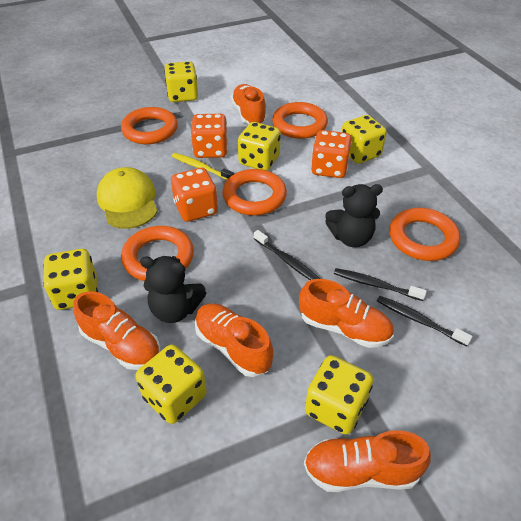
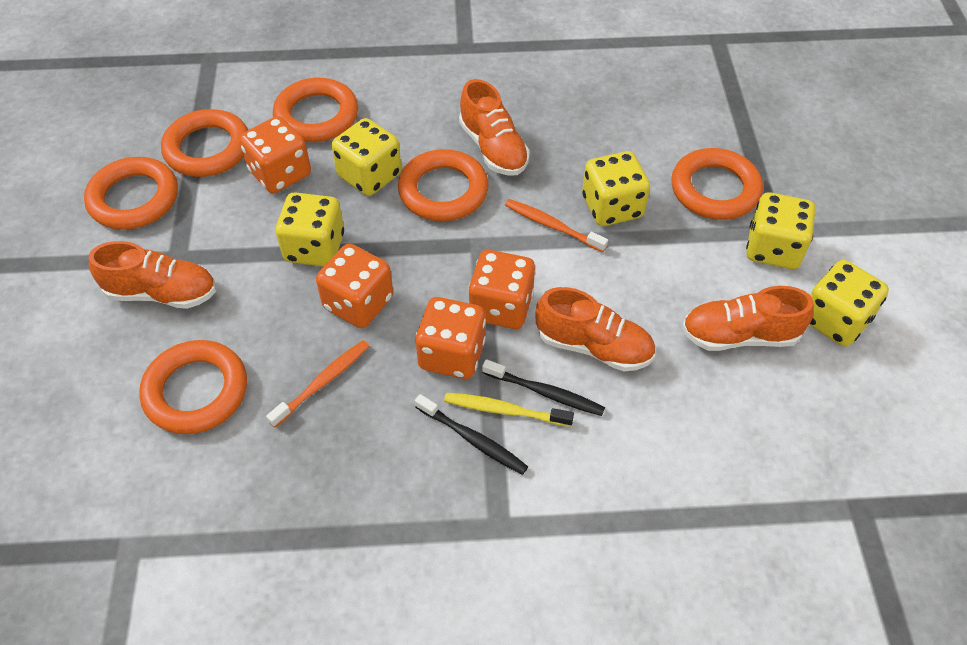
black teddy bear: [140,256,207,323] [325,184,383,247] = 2 -> none = 0
black toothbrush: [254,230,320,280] [334,268,427,301] [377,296,473,346] = 3 -> [415,394,528,475] [482,359,605,416] = 2
orange dice: [171,168,218,222] [191,114,228,158] [311,130,352,178] = 3 -> [239,116,311,194] [316,244,393,328] [415,297,486,379] [468,250,535,329] = 4
orange ring: [121,107,178,144] [121,226,194,281] [222,169,287,216] [272,102,328,139] [389,208,460,261] = 5 -> [84,157,178,230] [139,340,247,434] [161,109,248,177] [273,78,358,142] [398,149,489,221] [671,148,763,220] = 6
orange shoe: [73,291,160,370] [195,303,273,377] [231,84,267,126] [299,279,394,348] [304,430,431,492] = 5 -> [89,241,216,309] [459,79,530,176] [535,287,655,371] [682,286,814,351] = 4
orange toothbrush: none = 0 -> [266,340,369,428] [505,199,608,252] = 2
yellow cap: [97,167,158,229] = 1 -> none = 0
yellow dice: [43,249,98,310] [135,345,207,424] [164,61,198,102] [238,122,281,171] [305,355,373,435] [342,115,387,164] = 6 -> [276,192,344,267] [332,118,402,196] [582,151,650,226] [746,192,815,269] [809,260,889,347] = 5

